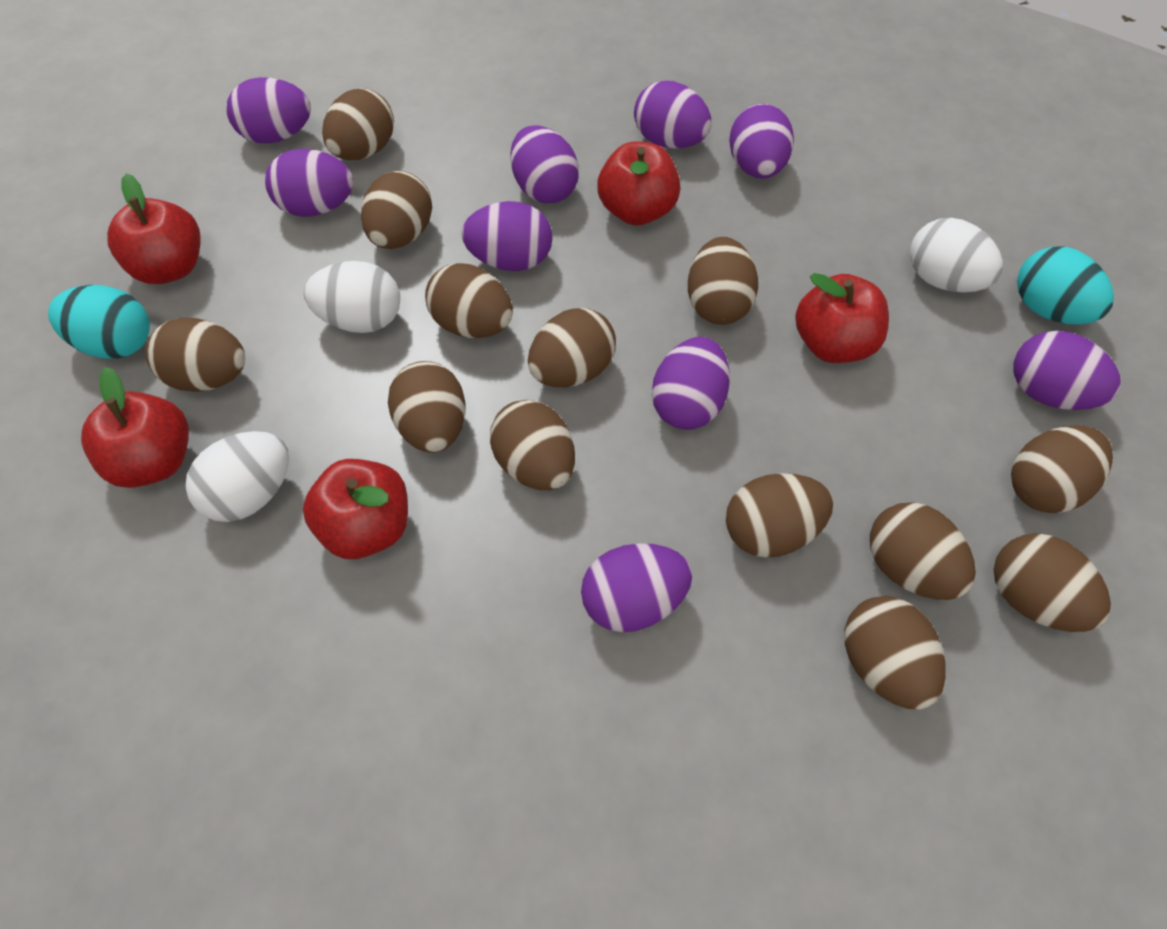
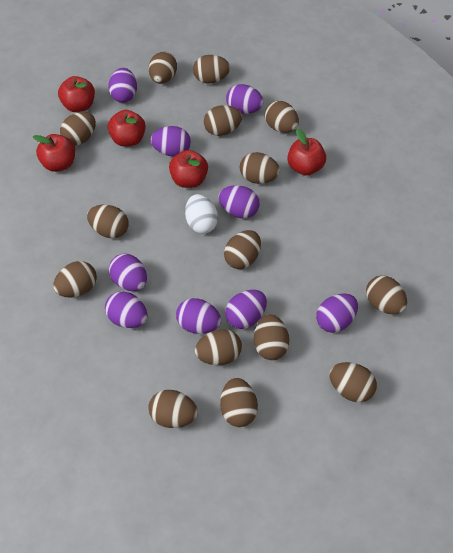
brown egg: [145,317,245,392] [322,88,394,160] [361,171,432,249] [388,361,465,453] [425,263,513,338] [490,400,575,490] [528,308,616,387] [688,237,758,325] [726,473,833,558] [844,596,946,710] [870,502,976,600] [994,533,1111,632] [1011,425,1113,513] = 13 -> [53,261,97,298] [60,112,96,146] [87,205,128,238] [148,390,198,428] [149,51,177,84] [193,55,230,84] [195,329,242,365] [204,105,242,136] [220,378,258,427] [224,230,261,269] [240,152,280,184] [254,314,289,360] [265,101,299,133] [329,362,377,402] [366,275,407,314] = 15
turquoise egg: [48,285,150,359] [1017,246,1114,325] = 2 -> none = 0
white egg: [185,431,289,522] [304,261,400,333] [910,218,1003,292] = 3 -> [185,194,218,234] = 1

